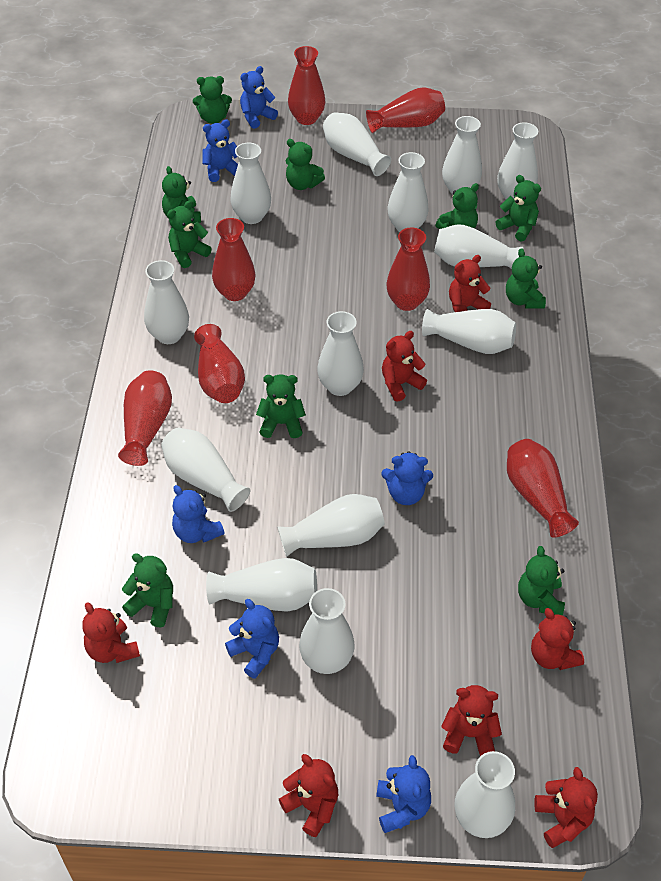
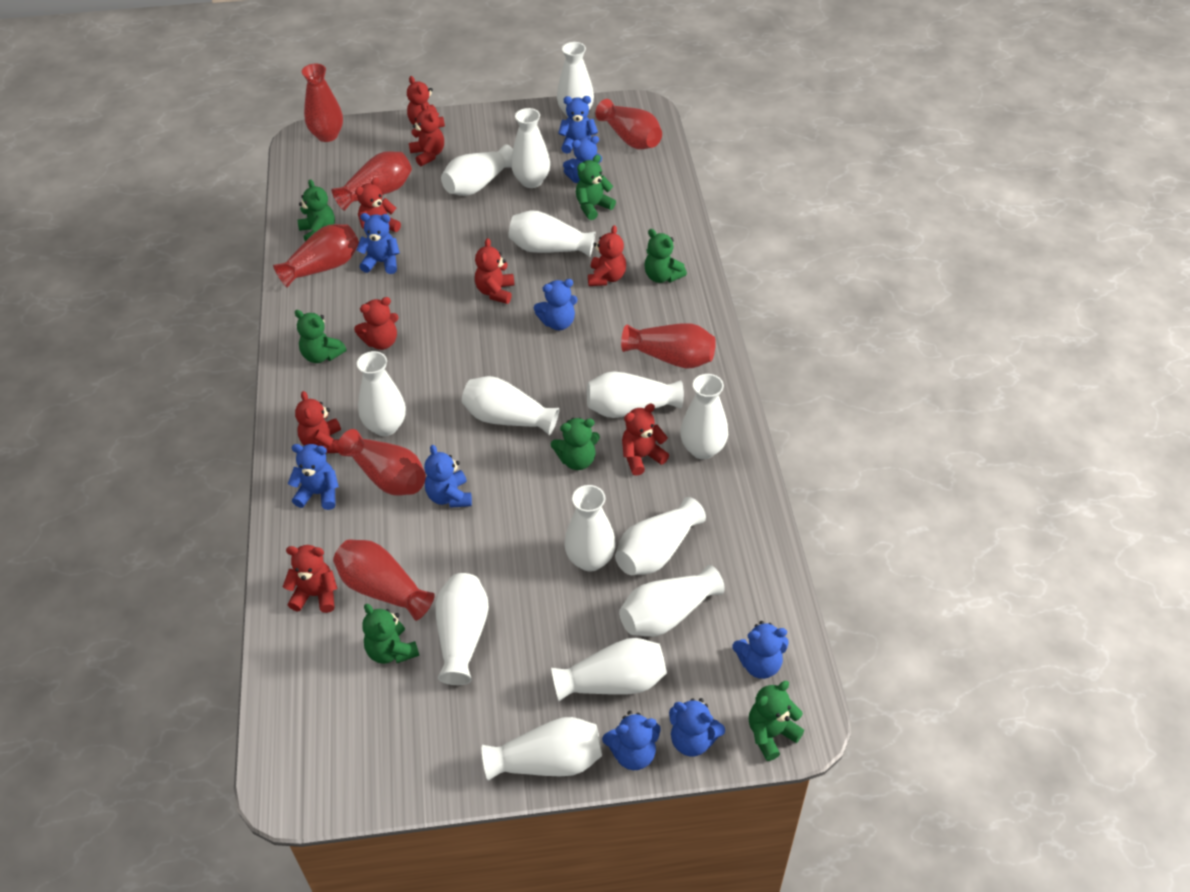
blue teddy bear: [172,485,224,543] [202,119,238,182] [225,599,279,679] [240,66,278,129] [376,755,431,833] [381,451,433,505] = 6 -> [288,444,339,510] [356,213,400,274] [424,445,472,508] [534,279,578,330] [558,96,598,154] [563,136,602,183] [602,711,661,770] [669,698,725,756] [732,621,789,679] = 9
green teddy bear: [122,553,173,628] [162,166,201,223] [167,201,212,268] [193,76,232,124] [256,374,306,438] [286,139,325,190] [436,183,479,229] [496,175,541,242] [506,248,546,309] [518,546,565,615] = 10 -> [295,310,346,363] [298,179,335,241] [362,604,419,664] [551,418,600,470] [576,155,616,220] [644,229,687,283] [749,681,804,761] = 7
red teddy bear: [82,602,140,663] [279,754,338,837] [382,331,427,402] [441,685,502,756] [449,255,491,312] [531,608,584,670] [534,767,598,848] = 7 -> [283,545,337,613] [295,391,341,453] [354,297,399,350] [355,177,401,232] [407,76,445,128] [409,103,444,166] [475,238,515,304] [588,225,626,286] [622,403,669,476] = 9

